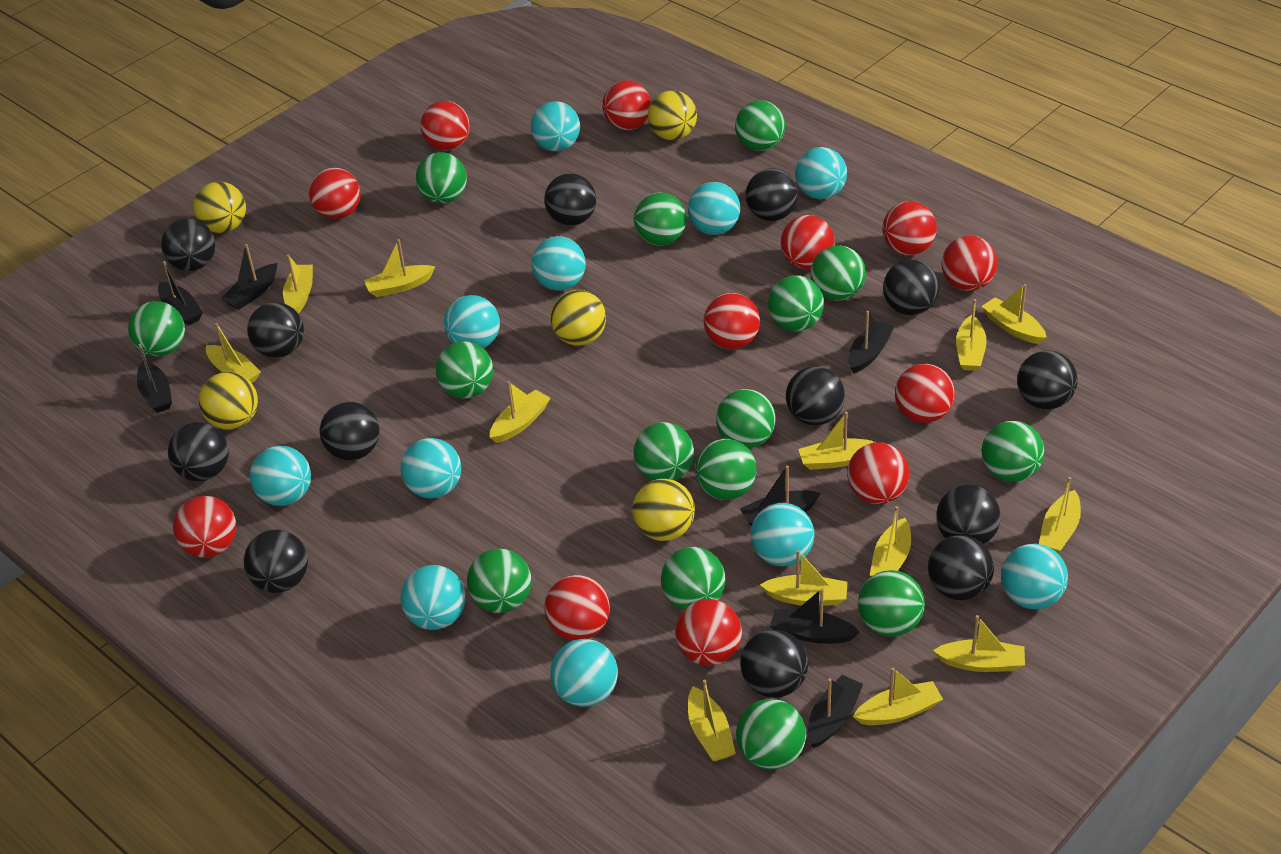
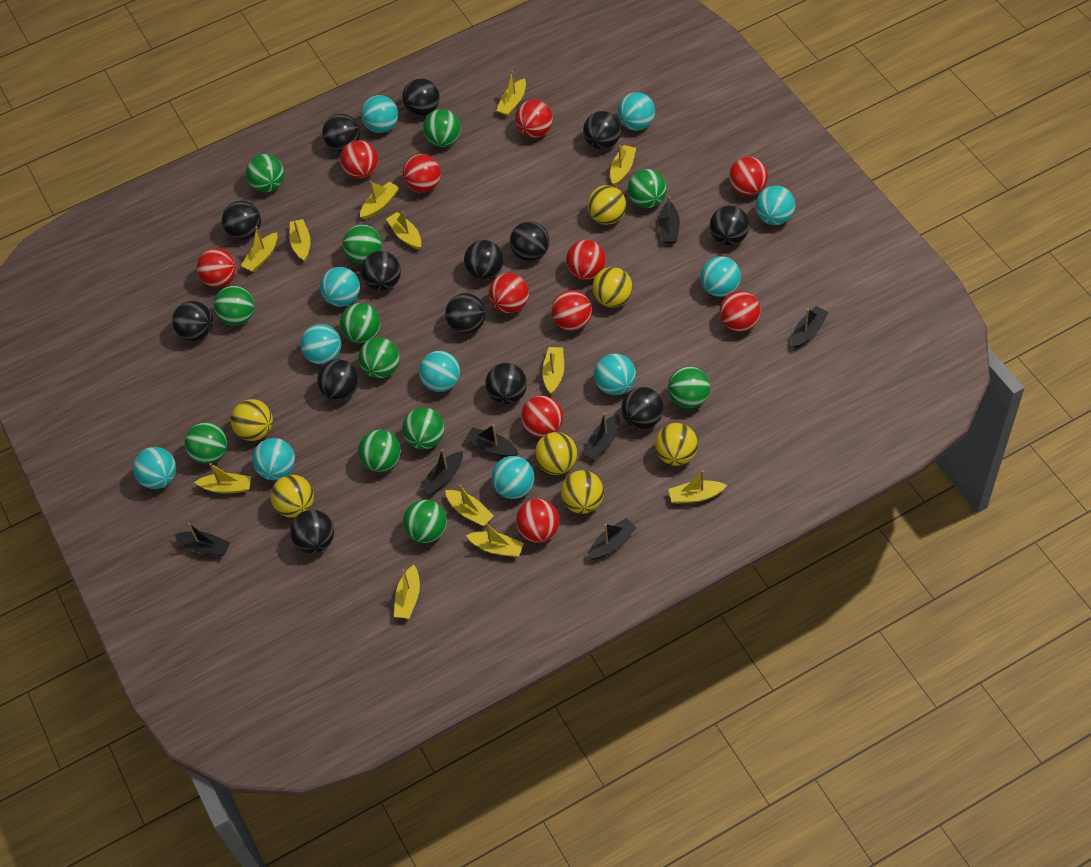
black ball: [161,218,215,271] [168,422,229,481] [244,530,308,593] [247,302,304,358] [320,402,379,460] [544,173,596,226] [740,629,808,698] [746,168,798,221] [786,366,845,425] [883,259,939,315] [928,535,994,600] [936,485,1001,544] [1017,351,1078,410] = 13 -> [172,301,213,341] [222,201,261,239] [290,510,334,553] [317,359,359,401] [322,114,360,152] [361,251,401,291] [402,78,440,116] [445,293,486,334] [464,240,504,280] [485,363,527,404] [510,221,549,261] [583,111,621,149] [621,387,664,429] [710,205,749,245] = 14
green ball: [128,301,185,356] [416,152,467,204] [436,341,493,399] [467,549,531,613] [634,192,687,246] [634,422,694,481] [661,547,726,610] [695,439,757,500] [716,389,776,448] [735,101,785,151] [736,699,806,770] [768,275,824,331] [811,246,866,301] [858,570,925,637] [982,421,1044,482] = 15 -> [184,422,227,464] [214,286,254,326] [246,154,284,192] [340,303,381,343] [343,224,382,264] [358,430,401,472] [359,337,400,378] [402,407,445,449] [403,499,447,543] [423,109,461,147] [628,169,667,208] [668,366,710,408] = 12
red ball: [173,496,237,558] [309,167,361,219] [420,101,470,151] [544,575,610,640] [602,80,651,130] [675,599,742,666] [704,293,760,349] [781,215,835,269] [847,442,909,504] [882,201,937,255] [895,364,955,423] [942,236,997,291] = 12 -> [197,248,237,288] [340,140,378,179] [402,154,441,193] [489,273,529,313] [515,100,553,138] [516,499,560,543] [521,396,563,438] [551,290,592,331] [566,240,606,280] [720,291,761,332] [729,157,768,196] = 11
yellow ball: [193,181,246,233] [199,372,258,430] [550,290,606,346] [632,479,695,541] [648,90,697,140] = 5 -> [230,399,273,441] [270,475,314,518] [535,432,577,475] [561,470,604,514] [587,185,626,225] [592,267,633,307] [655,423,698,466] = 7
yellow boat: [206,323,261,383] [283,255,313,314] [364,239,435,297] [490,381,550,443] [688,680,736,762] [760,550,847,606] [798,412,877,470] [853,668,943,725] [870,506,911,577] [933,615,1025,672] [956,299,987,371] [982,284,1047,344] [1039,477,1081,553] = 13 -> [195,463,251,493] [241,227,278,272] [290,219,311,262] [360,181,399,219] [386,211,421,250] [394,565,420,619] [445,484,494,526] [466,523,524,557] [496,71,526,116] [542,347,564,394] [610,145,636,186] [668,470,727,504] = 12

